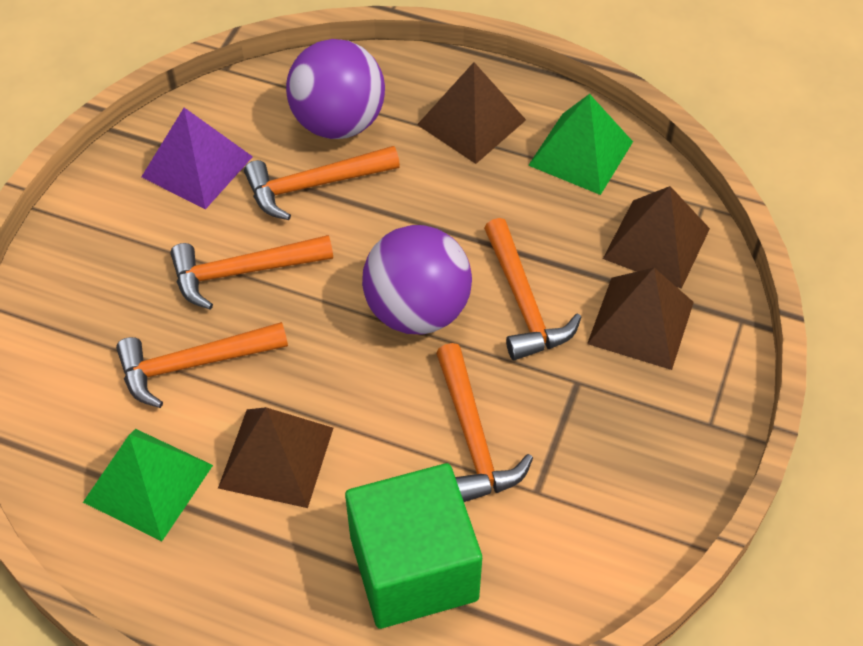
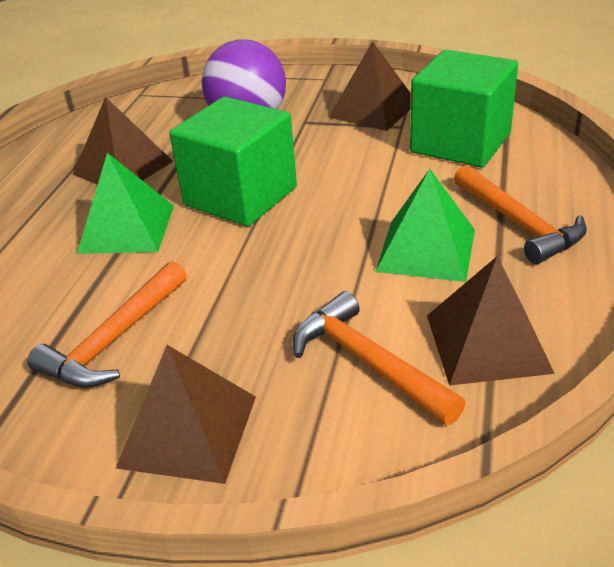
green cube: [345,463,482,629] = 1 -> [169,97,297,226] [410,50,518,167] = 2
orange hammer: [116,322,288,408] [170,235,333,310] [244,146,400,220] [436,343,533,502] [484,218,581,360] = 5 -> [28,261,187,387] [293,291,466,425] [454,165,587,264] = 3
purple ball: [286,39,385,139] [362,225,472,335] = 2 -> [202,40,286,109] = 1
purple pyramid: [141,108,253,209] = 1 -> none = 0

